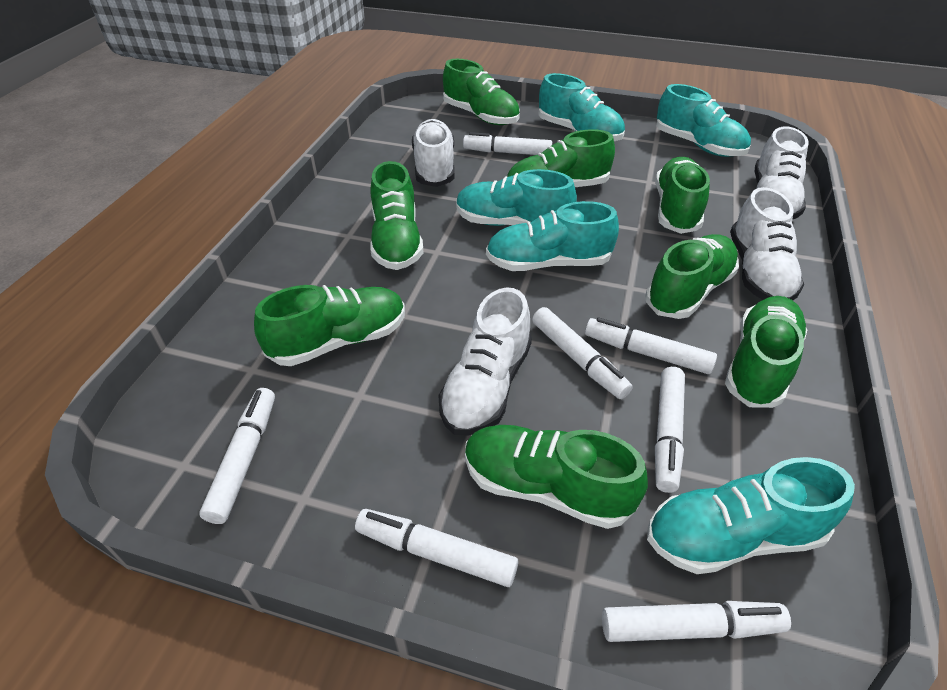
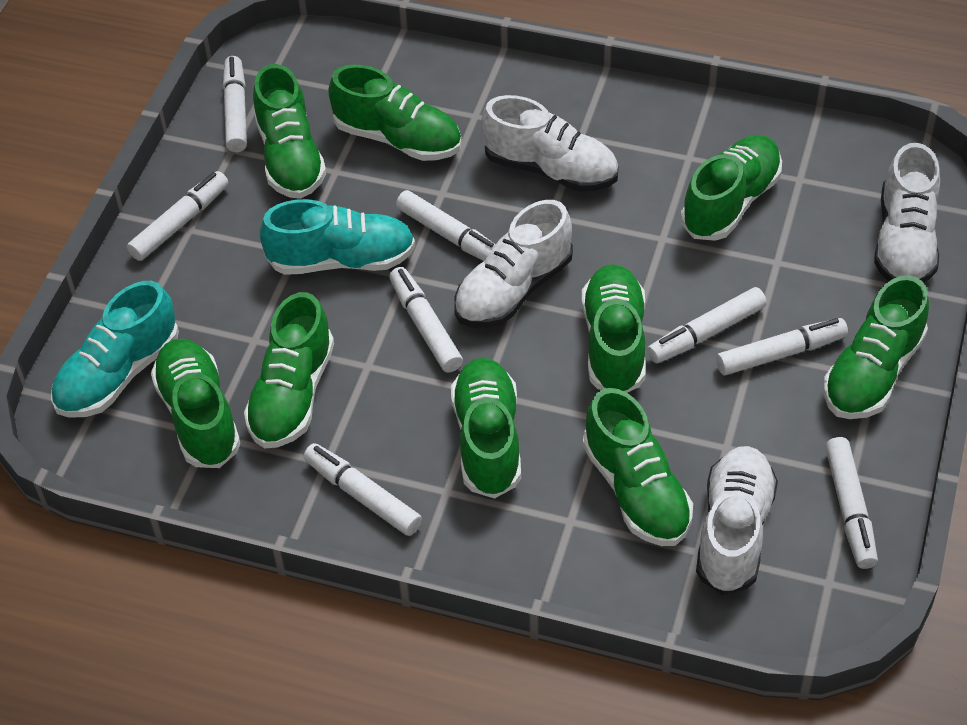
green shoe: [254,285,405,366] [370,161,424,270] [443,59,520,125] [465,425,648,529] [507,129,615,187] [645,234,739,319] [655,157,710,234] [725,296,807,408] = 8 -> [151,339,241,468] [244,292,334,449] [253,64,326,199] [328,65,462,161] [451,358,521,498] [582,264,646,393] [583,388,693,546] [681,135,782,241] [823,275,929,419] = 9
turquoise shoe: [456,169,577,226] [486,201,619,271] [538,73,625,141] [647,457,855,574] [656,84,751,157] = 5 -> [51,281,179,418] [260,199,415,275] = 2
white marker: [199,388,275,524] [355,509,518,587] [463,132,552,155] [532,307,633,399] [585,317,717,374] [602,601,791,642] [655,367,685,493] = 7 -> [127,171,228,261] [223,56,247,152] [304,443,422,536] [389,267,463,373] [396,190,496,261] [647,287,767,363] [716,318,848,375] [825,437,878,569] = 8

